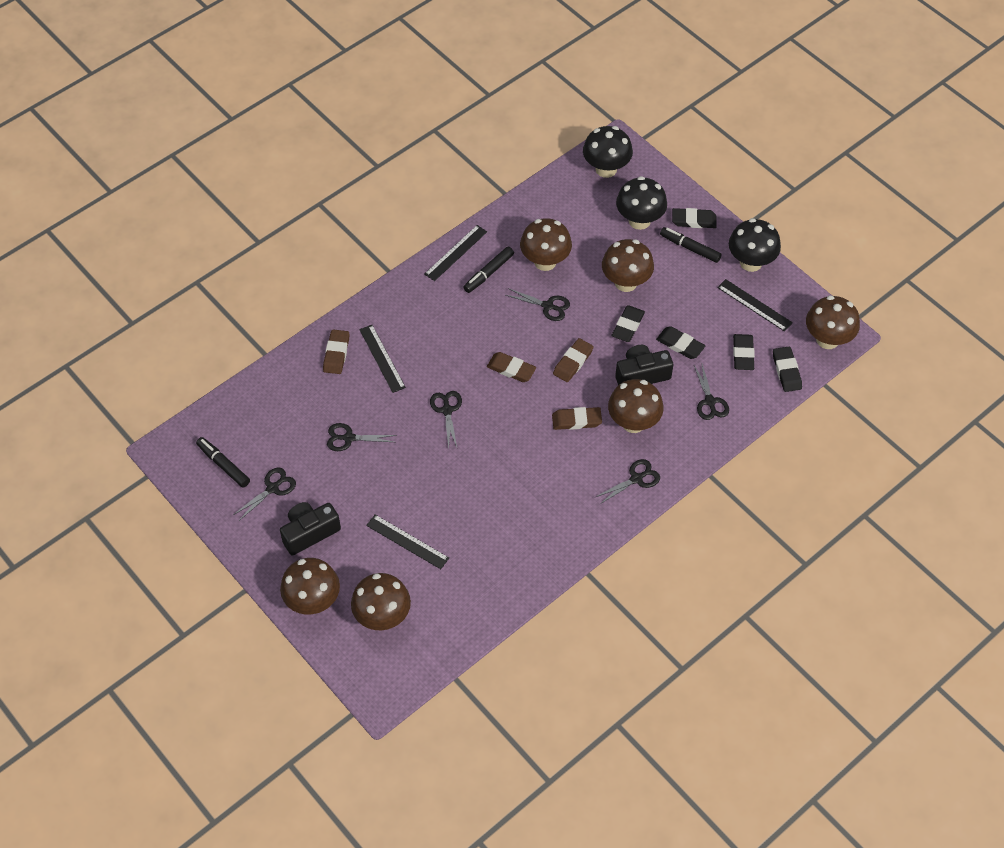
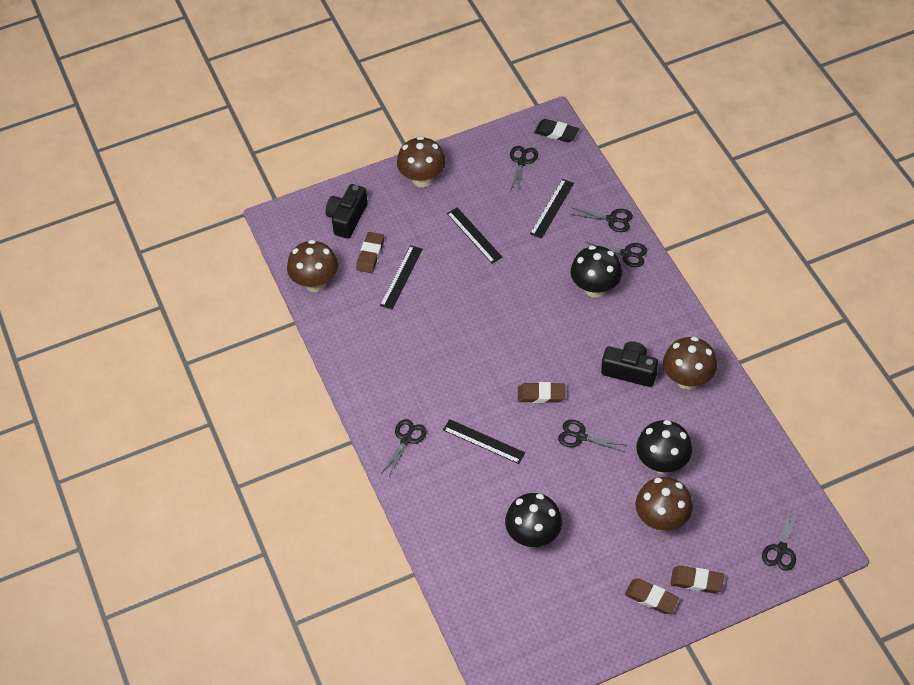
black eraser: [612,305,645,342] [656,326,705,359] [672,208,717,228] [733,334,755,370] [773,347,802,392] = 5 -> [535,119,579,142] = 1
black marker: [196,437,250,488] [463,247,514,293] [660,227,722,263] = 3 -> none = 0
brown mushroom: [280,558,340,615] [351,573,411,630] [520,218,572,271] [602,239,654,292] [608,379,664,433] [806,295,860,349] = 6 -> [287,240,338,292] [397,136,446,188] [635,477,693,531] [663,337,717,390] = 4

